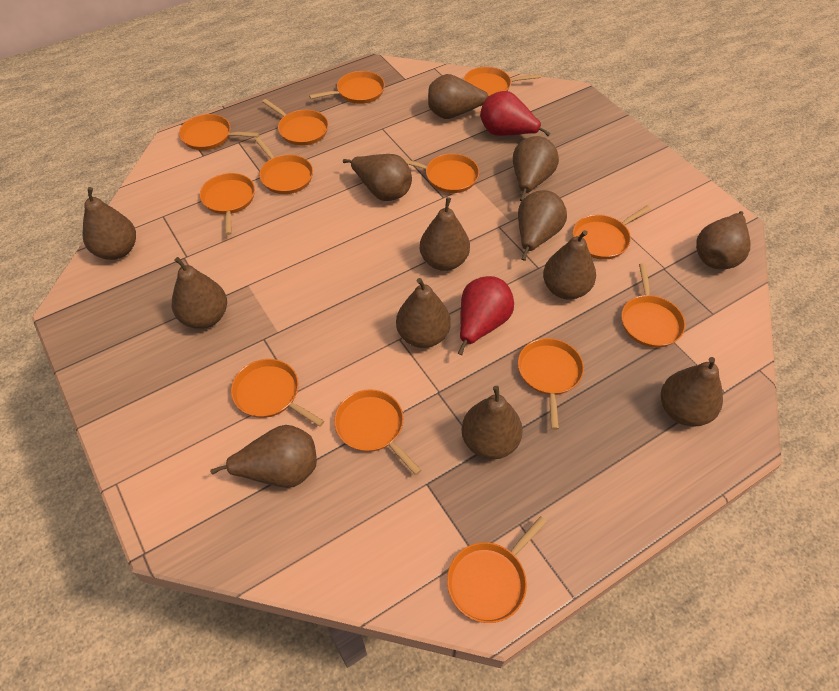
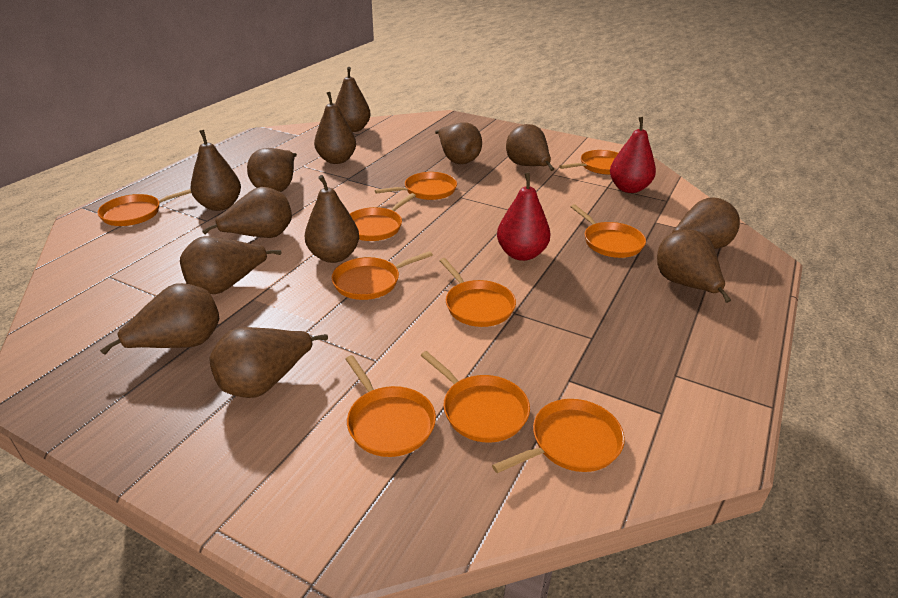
orange pan: [179,114,260,150] [200,173,255,235] [231,359,324,427] [254,137,313,194] [262,99,329,146] [309,71,385,104] [334,389,421,475] [404,154,479,193] [447,516,547,623] [464,67,541,96] [518,338,584,430] [573,205,651,260] [621,263,685,348] = 13 -> [97,189,191,226] [331,251,433,300] [346,355,436,457] [350,193,416,241] [375,172,457,200] [420,351,530,443] [439,258,516,327] [492,399,625,473] [559,150,618,175] [571,204,646,258] = 10

